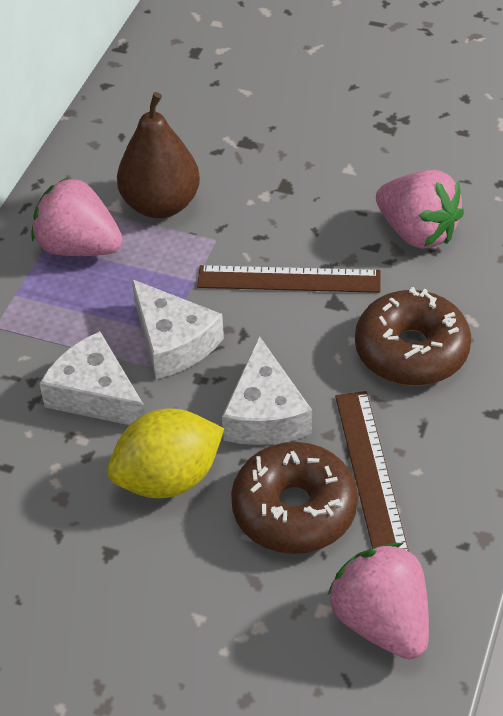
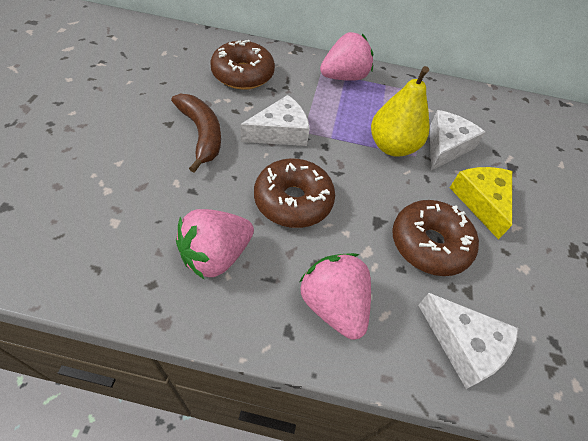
brown banana: none = 0 -> [171,94,221,173] = 1
brown donut: [231,442,358,554] [355,287,471,386] = 2 -> [210,40,275,89] [254,158,335,228] [392,200,479,276] = 3
brown pear: [117,92,200,218] = 1 -> none = 0
brown ruler: [197,265,381,293] [335,391,409,551] = 2 -> none = 0
yellow cheese: none = 0 -> [450,167,512,240] = 1
yellow lemon: [108,408,224,498] = 1 -> none = 0
yellow pear: none = 0 -> [371,66,430,157] = 1

